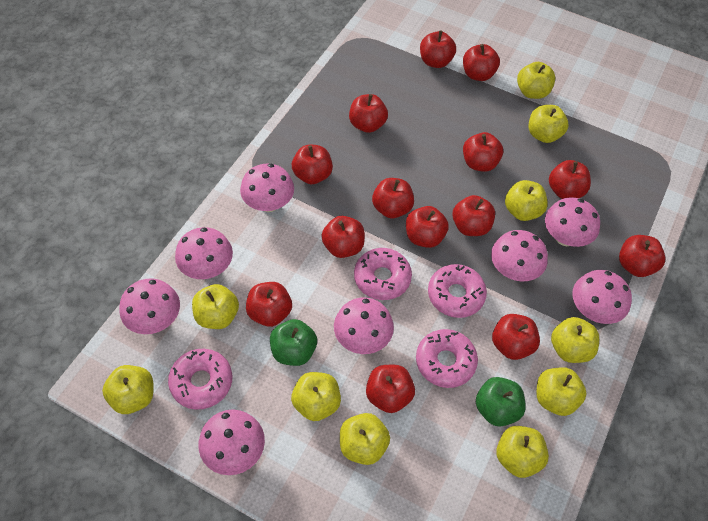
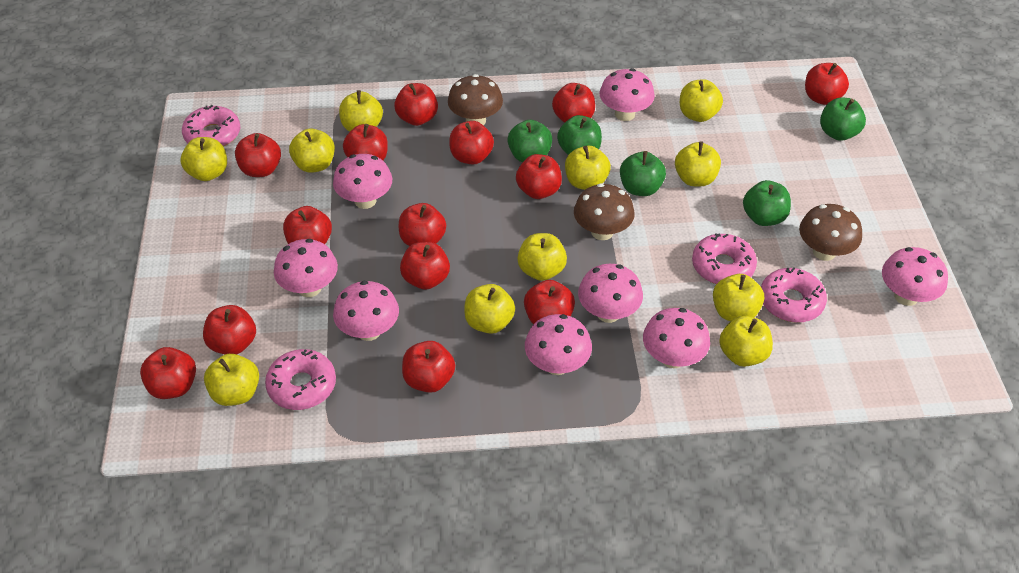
brown mushroom: none = 0 -> [448,74,503,125] [574,183,635,240] [799,204,862,261] = 3
green apple: [270,319,317,366] [476,377,526,427] = 2 -> [507,120,552,162] [557,115,602,155] [620,151,666,196] [743,180,791,226] [820,98,866,141] = 5
yellow apple: [102,365,153,414] [192,284,239,329] [291,372,341,421] [340,413,390,465] [496,426,549,478] [505,180,548,221] [517,62,555,99] [529,105,568,143] [536,367,587,416] [551,317,599,363] = 10 -> [180,137,227,181] [204,354,259,406] [289,128,335,173] [339,90,383,131] [464,284,515,334] [517,233,567,281] [565,146,611,190] [675,141,721,186] [680,79,723,122] [713,274,764,321] [719,316,773,367] = 11

